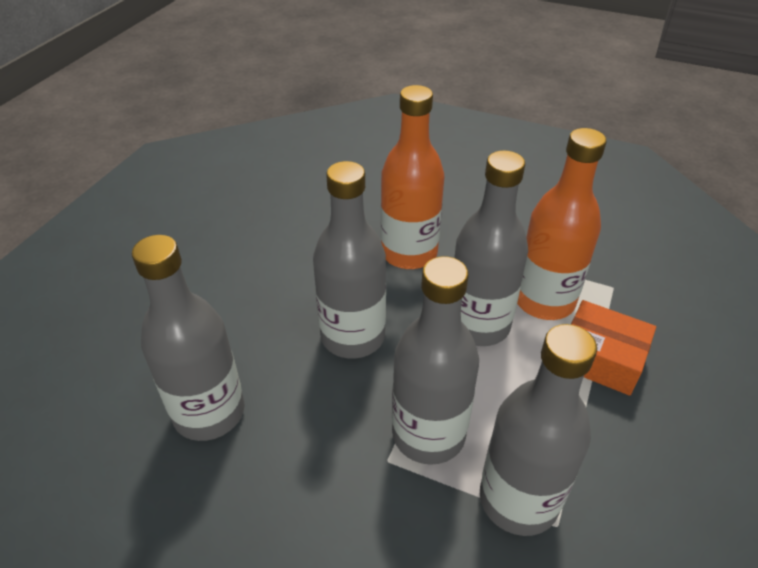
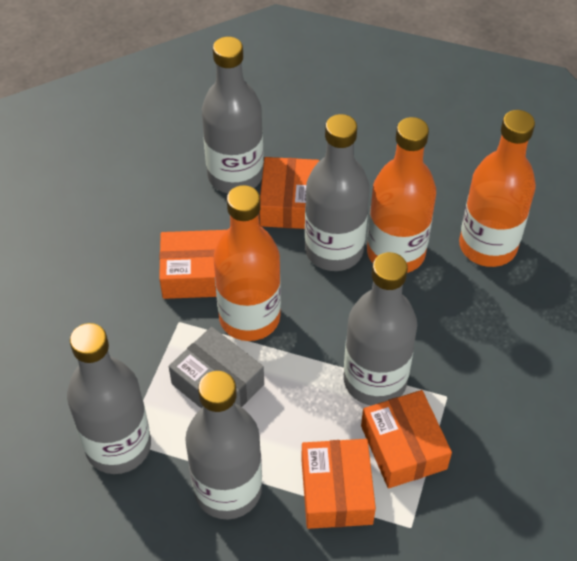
grey box: none = 0 -> [169,327,264,408] = 1
orange bottle: [381,85,444,269] [517,128,607,320] = 2 -> [213,185,281,341] [367,117,436,273] [459,110,536,267] = 3
orange box: [571,300,656,396] = 1 -> [159,230,226,299] [259,157,319,229] [301,439,376,529] [361,390,452,489] = 4

